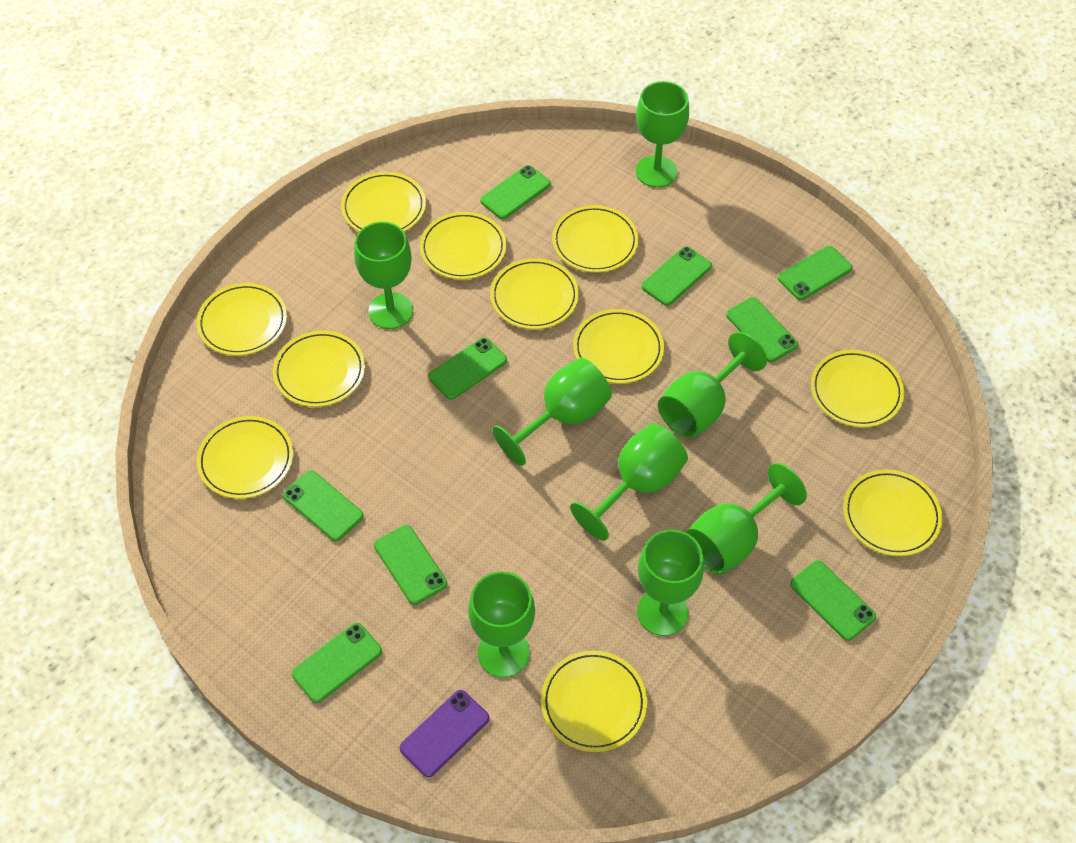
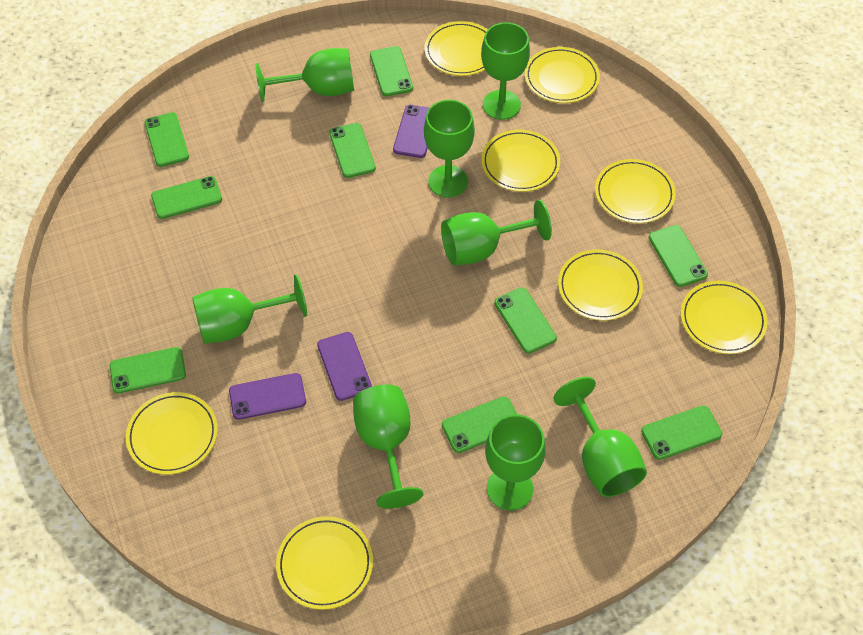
purple phone: [399,690,489,777] = 1 -> [229,373,306,420] [317,332,372,401] [393,105,429,158] = 3
yellow plate: [197,283,287,356] [197,416,293,499] [273,331,365,407] [341,172,426,232] [420,212,506,279] [490,258,579,329] [541,650,647,752] [552,205,638,273] [573,309,664,384] [811,350,904,427] [843,469,943,556] = 11 -> [126,392,218,475] [276,516,373,610] [425,21,488,76] [481,130,560,192] [525,47,600,103] [558,249,643,321] [595,159,676,223] [681,281,768,354] = 8

